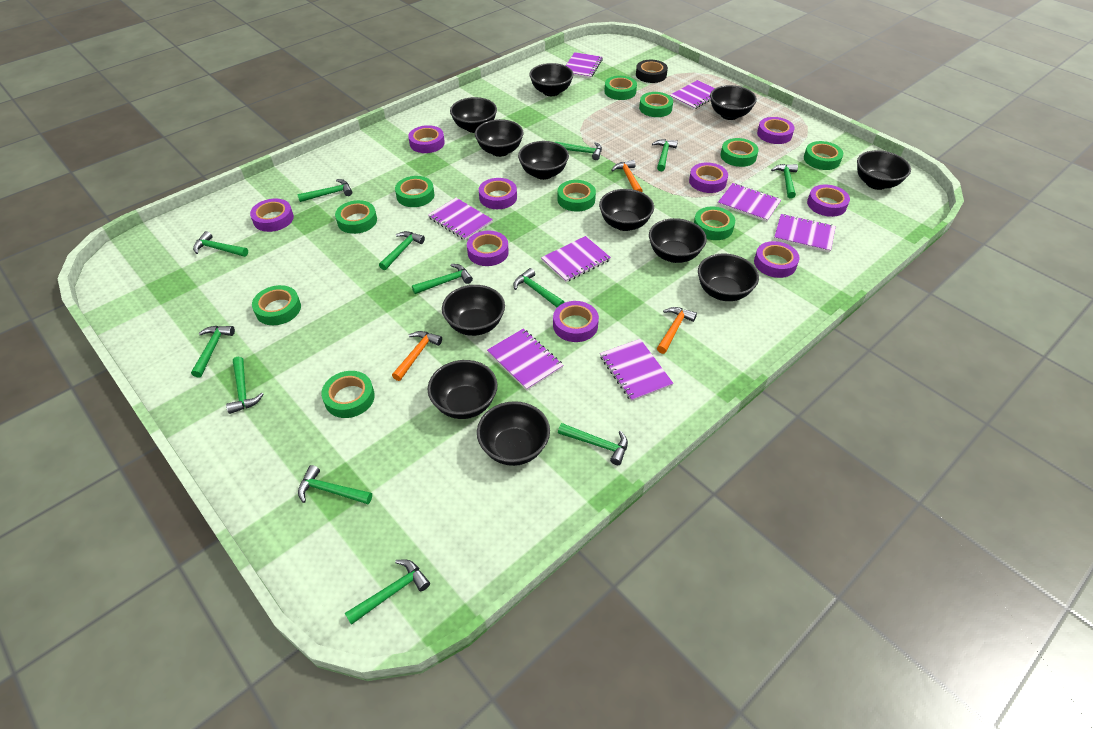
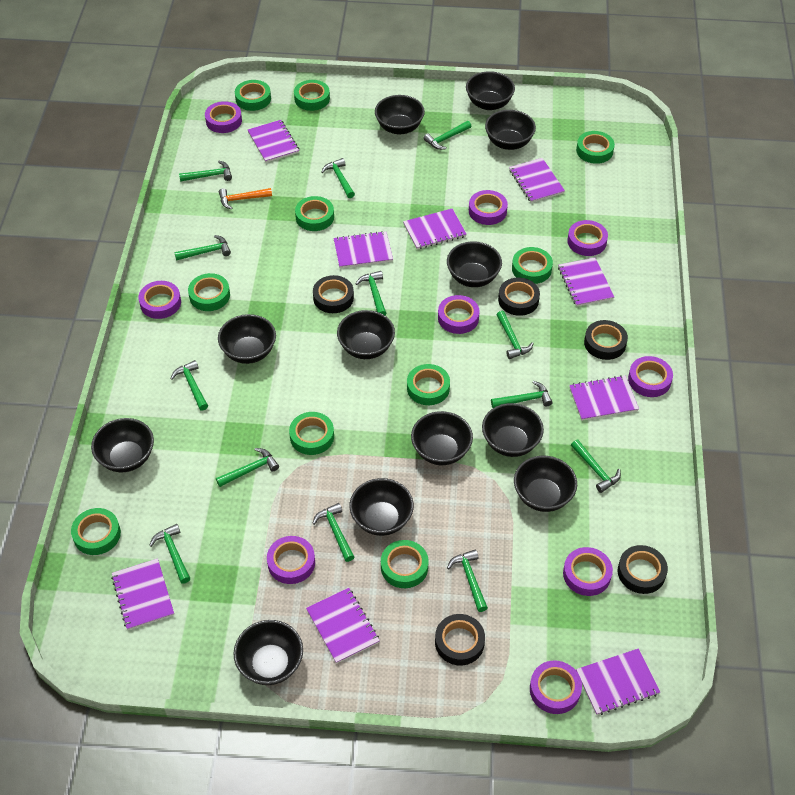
black tape: [636,60,668,83] = 1 -> [313,275,354,313] [435,614,485,665] [498,278,540,316] [584,320,628,360] [618,545,668,594] = 5
orange hammer: [392,331,442,381] [611,160,643,192] [657,307,697,354] = 3 -> [219,188,272,210] = 1
purple notebook: [428,198,493,240] [487,329,564,391] [541,236,611,282] [566,52,603,79] [600,339,674,402] [670,80,715,110] [718,183,781,222] [774,214,836,253] = 8 -> [111,558,174,630] [248,120,299,163] [306,588,380,664] [333,231,393,268] [403,208,466,250] [509,158,565,203] [558,258,614,307] [569,375,639,421] [576,648,660,715] = 9

